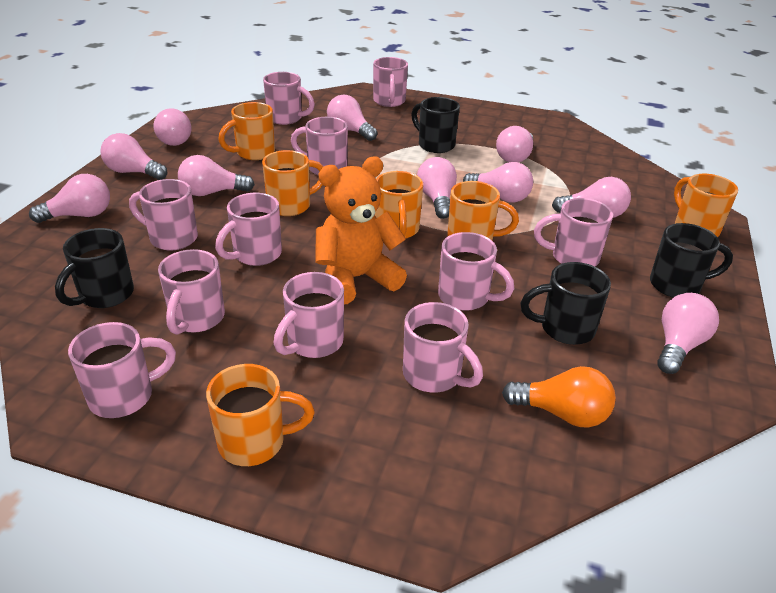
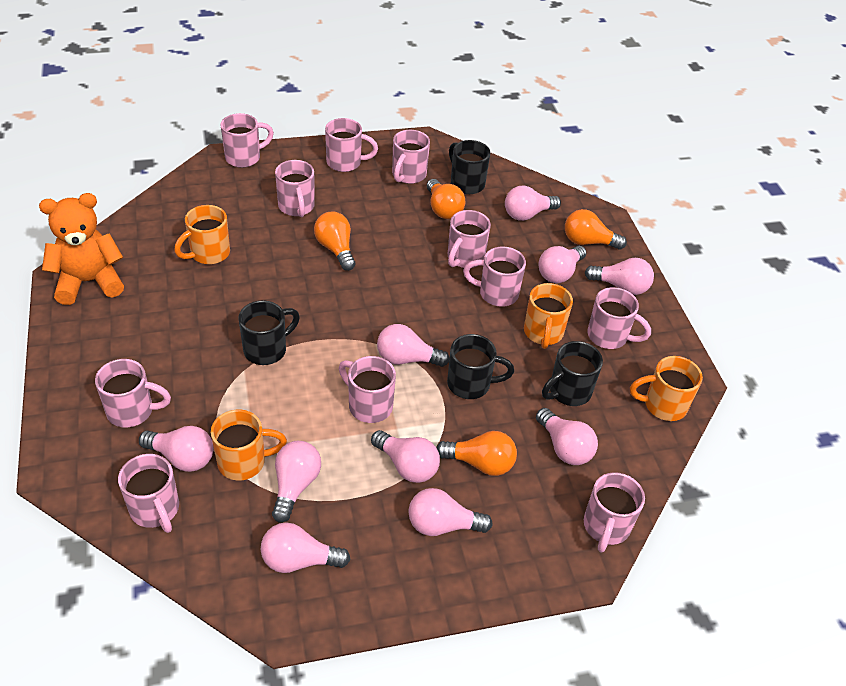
orange light bulb: [502,366,616,427] = 1 -> [314,212,356,271] [427,179,466,219] [436,431,517,476] [565,209,627,250] = 4
orange mug: [206,364,315,466] [218,102,275,160] [262,150,323,216] [375,171,423,239] [447,181,519,240] [674,174,738,237] = 6 -> [174,205,230,264] [211,410,287,480] [524,283,573,349] [630,356,703,421] = 4

